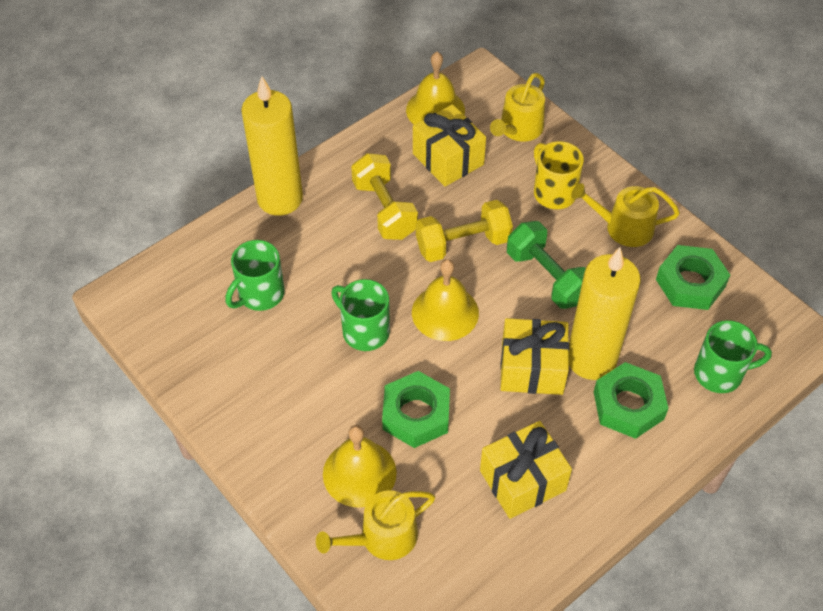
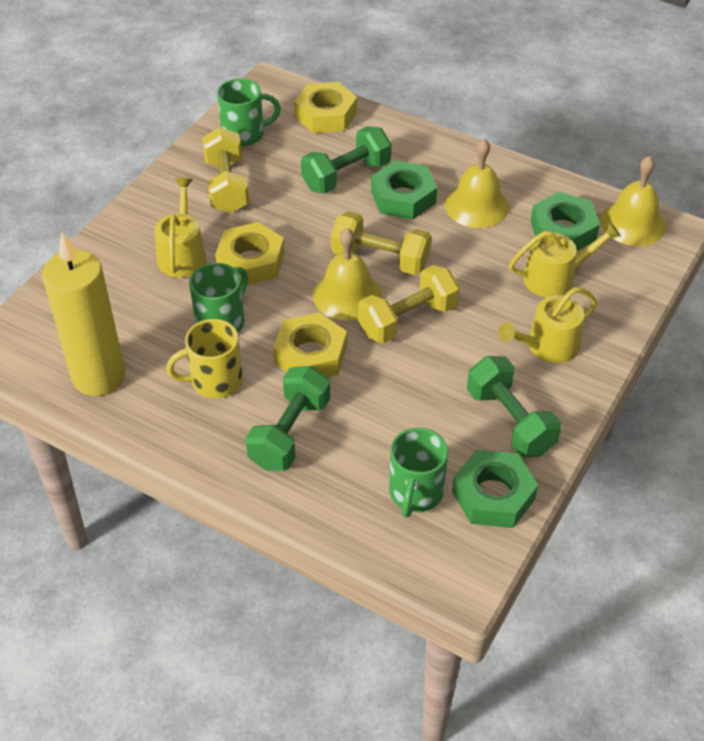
green dumbbell: [507,221,586,309] = 1 -> [245,366,330,471] [301,126,391,194] [467,356,562,457] = 3
yellow candle: [241,76,303,216] [569,247,641,380] = 2 -> [42,233,125,396] = 1
yellow dumbbell: [351,153,418,240] [416,200,513,262] = 2 -> [202,127,249,213] [331,211,432,275] [358,265,460,343] = 3
yellow gift: [413,104,486,187] [480,421,572,519] [500,318,569,395] = 3 -> none = 0
yellow nut: none = 0 -> [215,222,285,285] [273,312,347,377] [294,82,357,133] = 3

